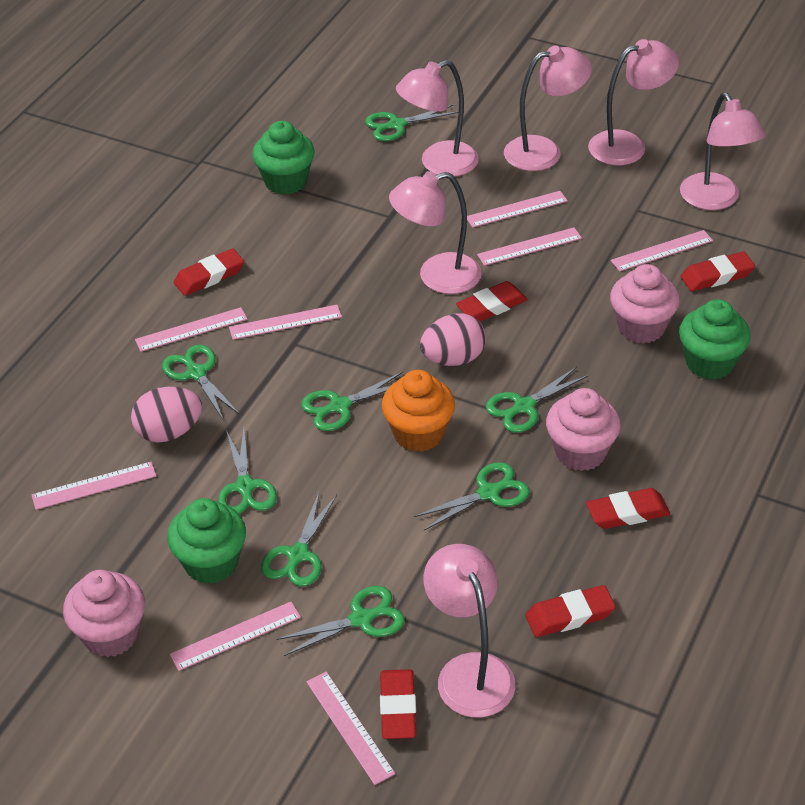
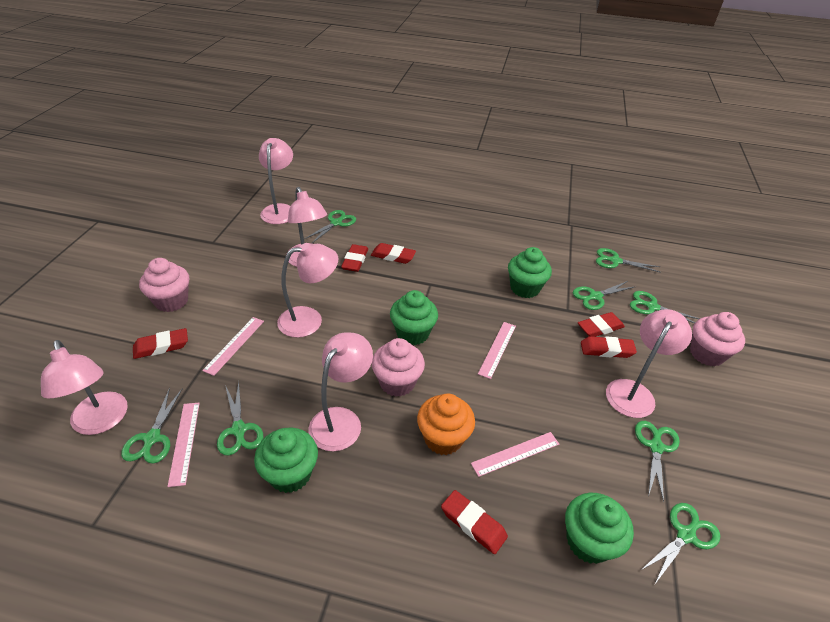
green cupcake: [167,498,246,584] [252,121,314,195] [679,299,751,380] = 3 -> [254,428,318,493] [390,290,438,345] [508,247,552,298] [565,493,634,564] = 4
pink egg: [131,387,202,442] [420,313,486,366] = 2 -> none = 0
pink ruler: [31,462,156,510] [135,307,247,352] [170,602,301,671] [229,305,342,340] [306,672,395,785] [467,191,568,228] [477,227,582,266] [611,230,713,272] = 8 -> [167,403,200,487] [202,317,264,376] [471,432,559,477] [478,322,516,379] = 4

